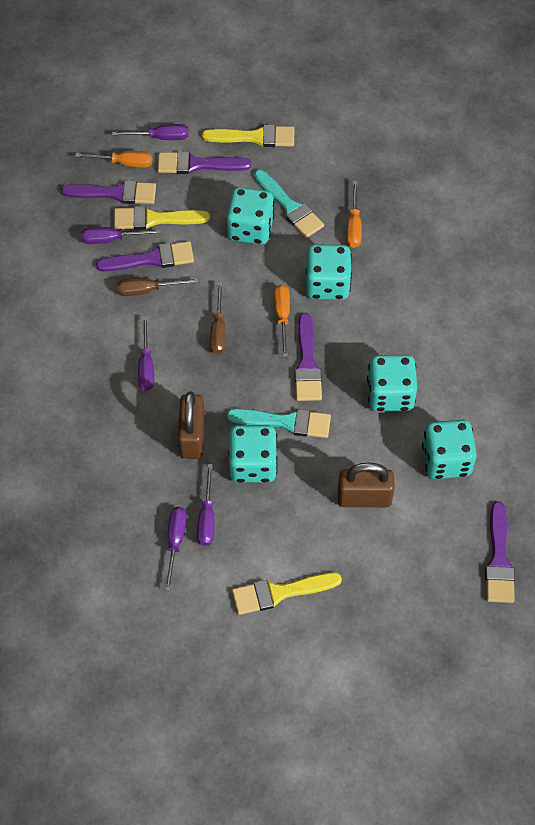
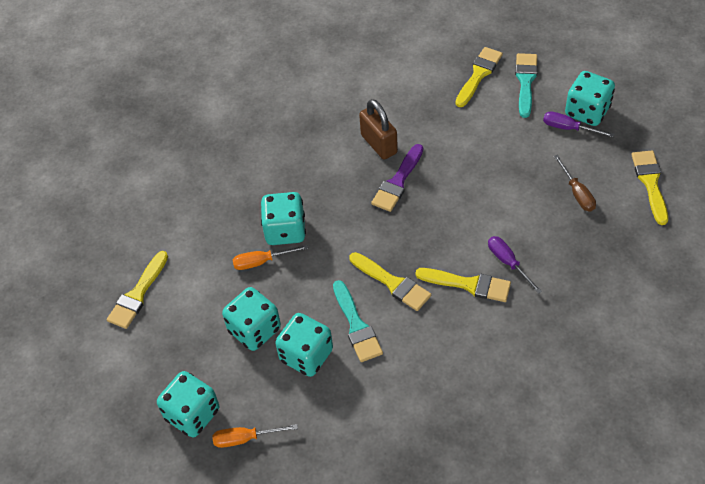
brown padlock: [178,391,205,459] [338,463,395,507] = 2 -> [359,99,398,160] = 1
brown screwdriver: [117,278,198,296] [210,282,226,354] = 2 -> [554,155,596,211] = 1
orange screwdriver: [75,151,152,168] [274,285,290,357] [346,181,362,248] = 3 -> [212,424,298,448] [232,245,308,270] = 2
purple brush: [61,181,156,204] [96,241,194,271] [158,151,252,174] [294,313,322,401] [485,501,515,603] = 5 -> [371,144,423,212] = 1
purple screwdriver: [81,227,161,244] [112,124,189,140] [138,317,154,391] [165,507,187,591] [197,464,215,546] = 5 -> [488,236,542,294] [543,111,614,137] = 2
yellow brush: [114,206,210,230] [202,125,294,147] [232,573,342,615] = 3 -> [107,251,168,329] [349,252,431,311] [415,268,511,302] [455,47,503,107] [631,151,668,225] = 5

